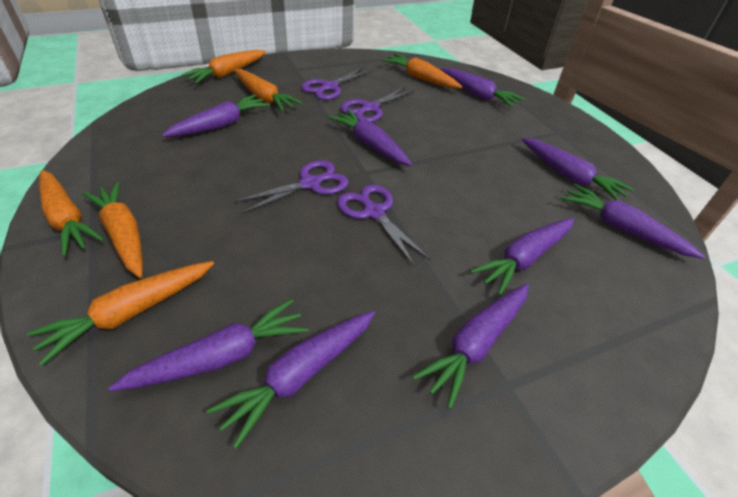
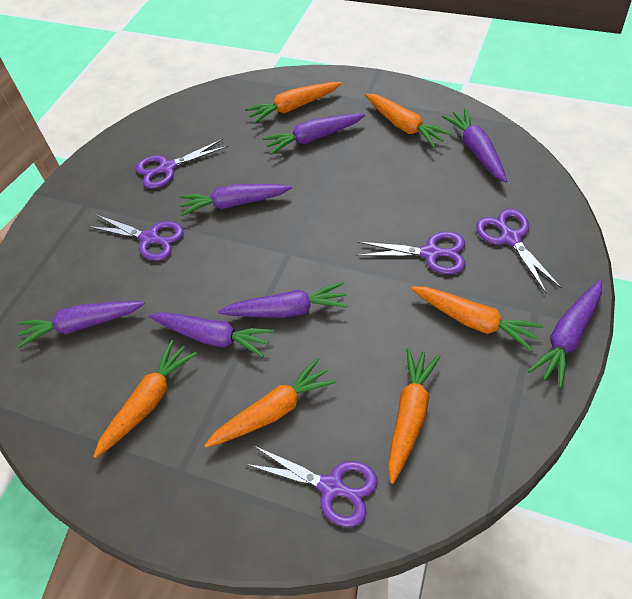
purple carrot: [108,299,308,391] [162,94,270,137] [207,311,375,449] [328,109,412,166] [412,284,529,409] [440,68,525,108] [470,218,574,295] [522,138,634,201] [561,184,705,259] = 9 -> [18,301,145,348] [149,312,274,357] [179,184,292,216] [218,282,348,318] [262,114,365,155] [442,108,507,183] [528,279,602,388] = 7
purple scissors: [233,160,349,214] [301,67,373,100] [337,185,431,267] [340,87,415,122] = 4 -> [88,215,184,261] [136,139,228,189] [245,445,378,527] [356,231,465,274] [476,209,562,294] = 5

